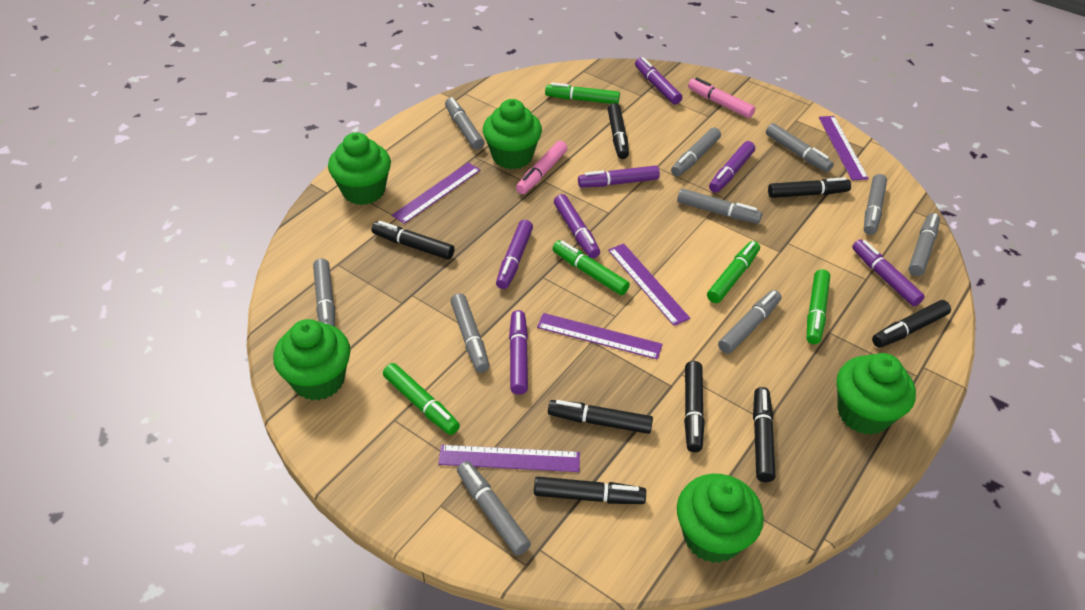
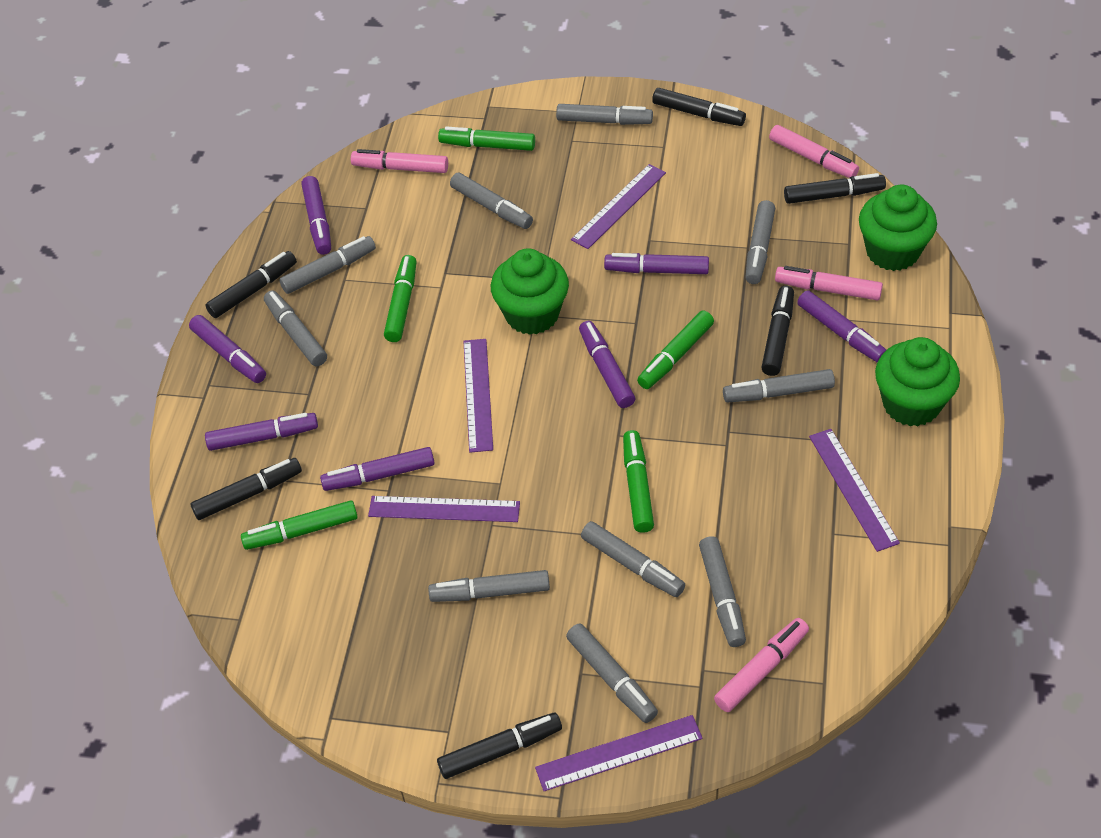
black marker: [371,221,455,260] [534,477,646,504] [548,400,653,434] [608,103,629,159] [684,361,705,452] [753,387,775,482] [768,177,851,198] [872,300,951,348] = 8 -> [190,458,302,520] [205,251,297,318] [437,713,562,779] [652,88,746,126] [761,286,794,376] [784,173,886,204] = 6
green cupcake: [273,319,351,401] [328,132,391,205] [483,99,542,169] [677,474,764,563] [836,353,916,435] = 5 -> [491,248,569,335] [859,185,937,271] [875,337,960,426] = 3
pink marker: [516,141,568,194] [688,77,755,118] = 2 -> [351,149,448,173] [714,618,809,712] [769,125,859,178] [775,266,883,301] = 4

